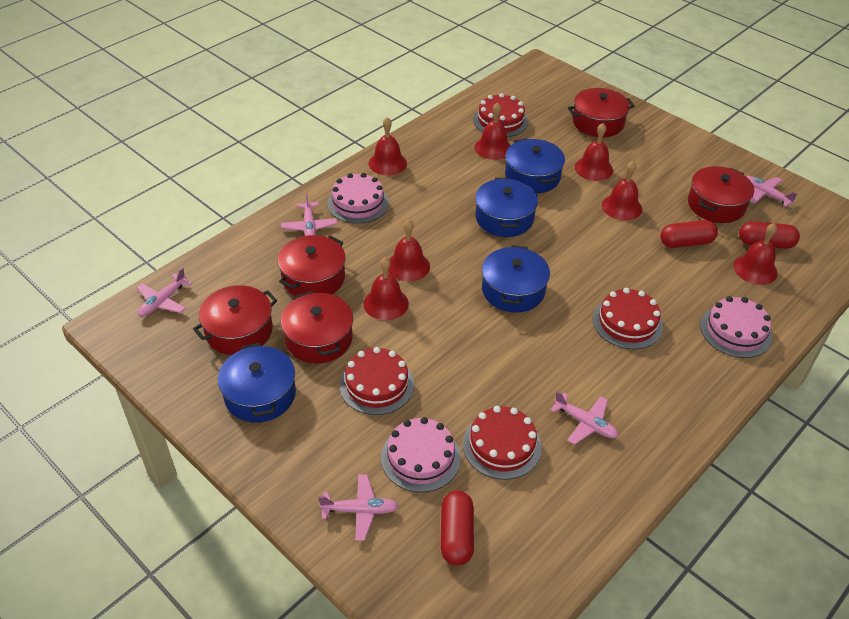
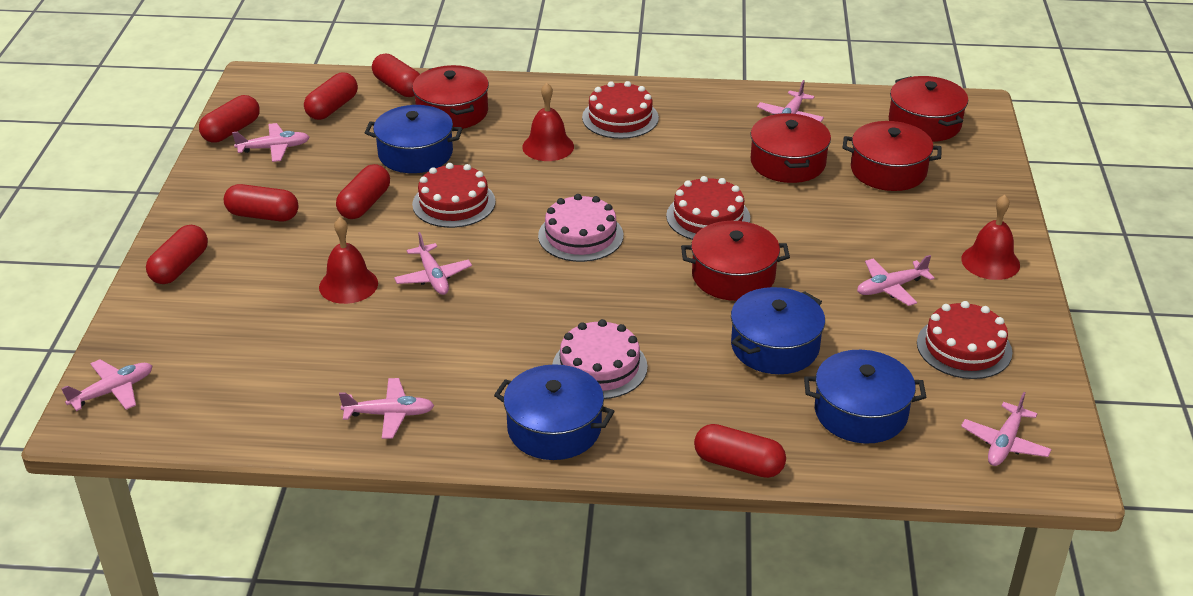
pink cake: [327,173,389,224] [381,417,461,492] [700,296,772,358] = 3 -> [538,194,623,262] [552,319,647,399] = 2
pink plane: [136,267,192,317] [281,193,337,236] [318,475,399,541] [550,391,618,445] [746,176,797,207] = 5 -> [61,359,153,411] [232,123,309,162] [339,378,434,439] [394,232,472,295] [757,80,824,122] [857,255,935,306] [961,392,1052,466] = 7
red bell: [363,257,409,320] [369,117,407,176] [388,219,430,282] [475,102,511,160] [575,123,613,181] [602,161,642,221] [733,223,778,285] = 7 -> [319,217,378,304] [522,83,574,161] [961,195,1020,280] = 3
red capsule: [441,491,474,566] [660,220,718,248] [739,221,800,249] = 3 -> [146,225,208,284] [199,95,260,143] [224,184,299,222] [304,72,358,120] [336,164,390,219] [372,53,420,97] [694,424,786,478] = 7

